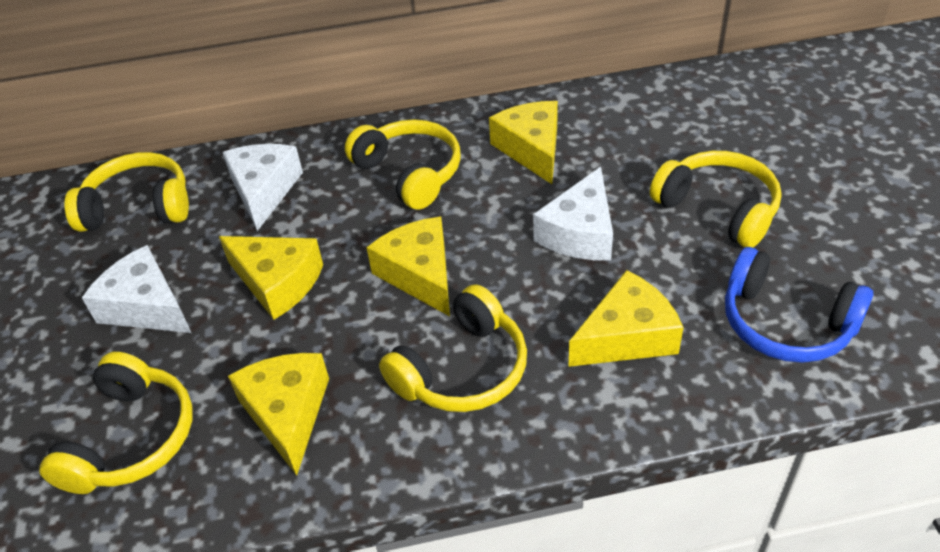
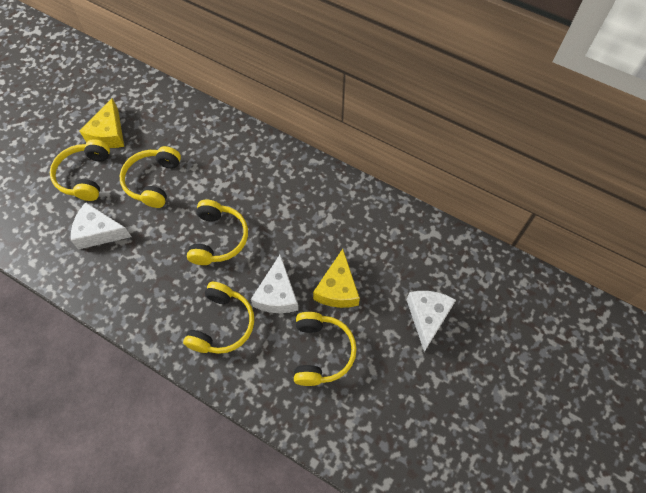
blue headphones: [725,247,873,363] = 1 -> none = 0
yellow cheese: [219,236,323,320] [228,353,329,476] [366,217,450,316] [489,101,558,184] [568,270,684,367] = 5 -> [80,98,124,148] [313,249,360,308] = 2

